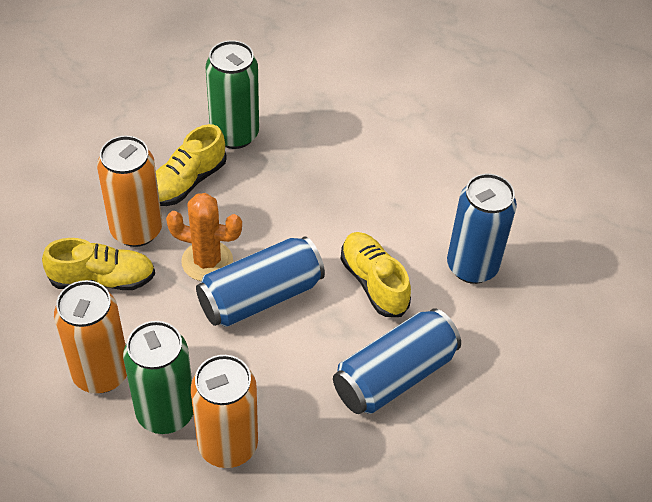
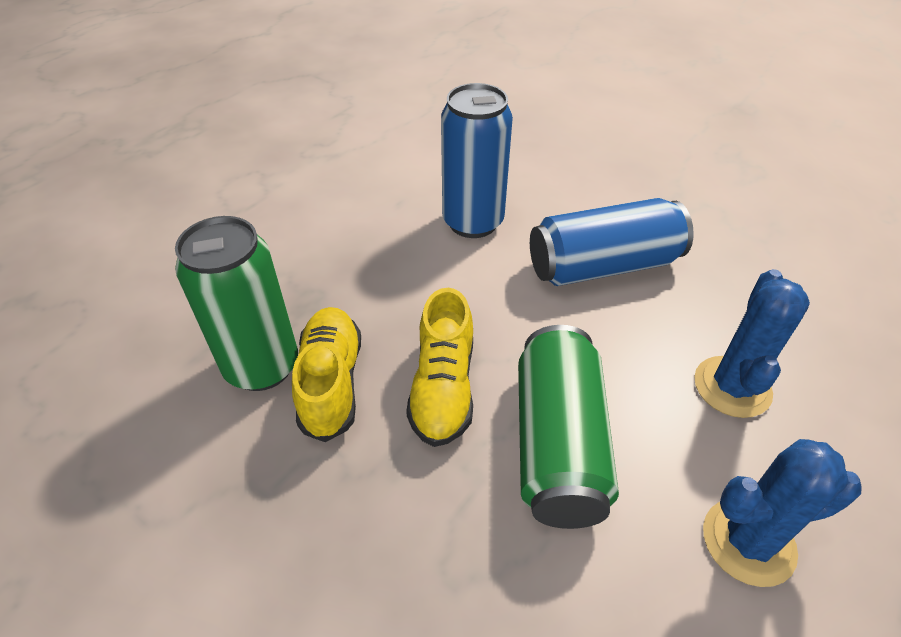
blue cactus: none = 0 -> [694,269,810,418] [703,439,862,587] = 2
blue can: [196,236,325,327] [333,308,461,414] [447,174,517,284] = 3 -> [441,83,513,238] [530,198,694,286] = 2
orange cactus: [166,193,242,281] = 1 -> none = 0
orange can: [54,280,127,393] [97,136,162,247] [191,355,258,468] = 3 -> none = 0
yellow shoe: [42,238,155,290] [156,124,227,206] [341,232,411,317] = 3 -> [292,307,361,442] [406,288,473,447] = 2

